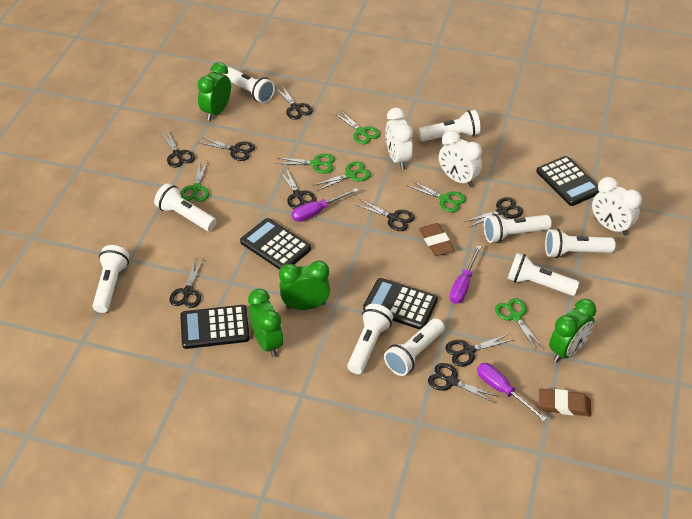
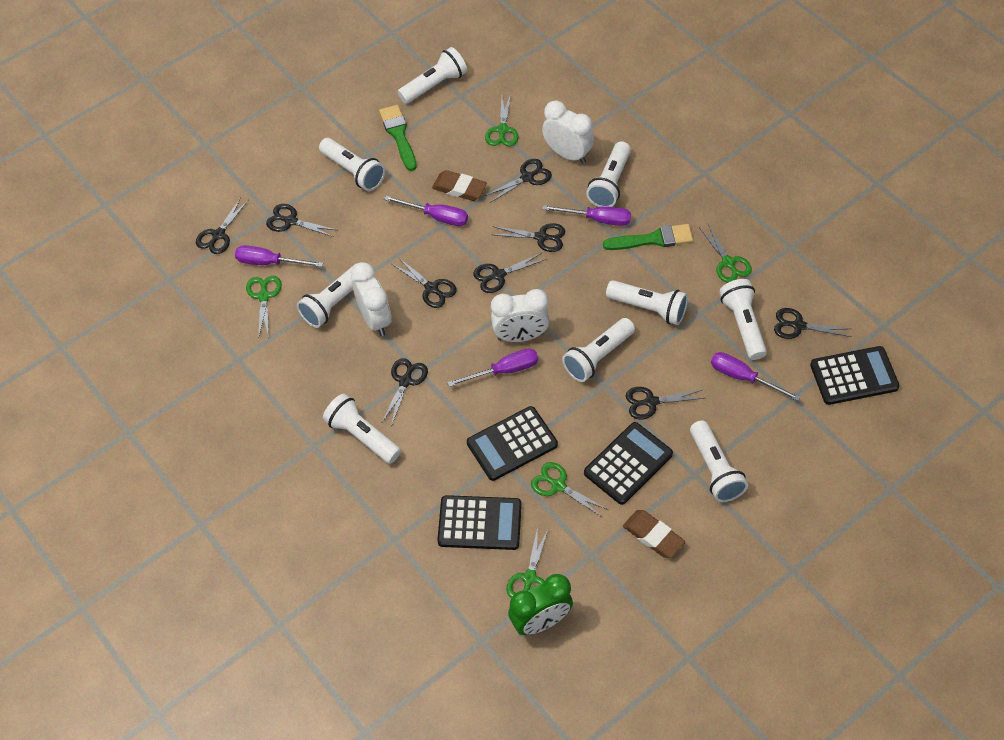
green brush: none = 0 -> [379,105,417,171] [603,224,693,250] = 2
green clock: [197,62,231,121] [248,289,284,357] [279,261,330,310] [549,299,596,362] = 4 -> [508,574,573,635] = 1
green scissors: [180,160,209,202] [275,154,335,174] [314,161,371,191] [334,110,380,144] [408,180,466,212] [495,298,544,351] = 6 -> [246,276,282,338] [485,94,519,146] [506,527,548,598] [531,462,608,518] [700,224,752,283] = 5
purple screwdriver: [291,188,358,222] [450,245,482,304] [477,363,547,422] = 3 -> [235,245,323,267] [384,196,468,226] [447,348,538,387] [542,205,631,226] [711,352,801,401] = 5

